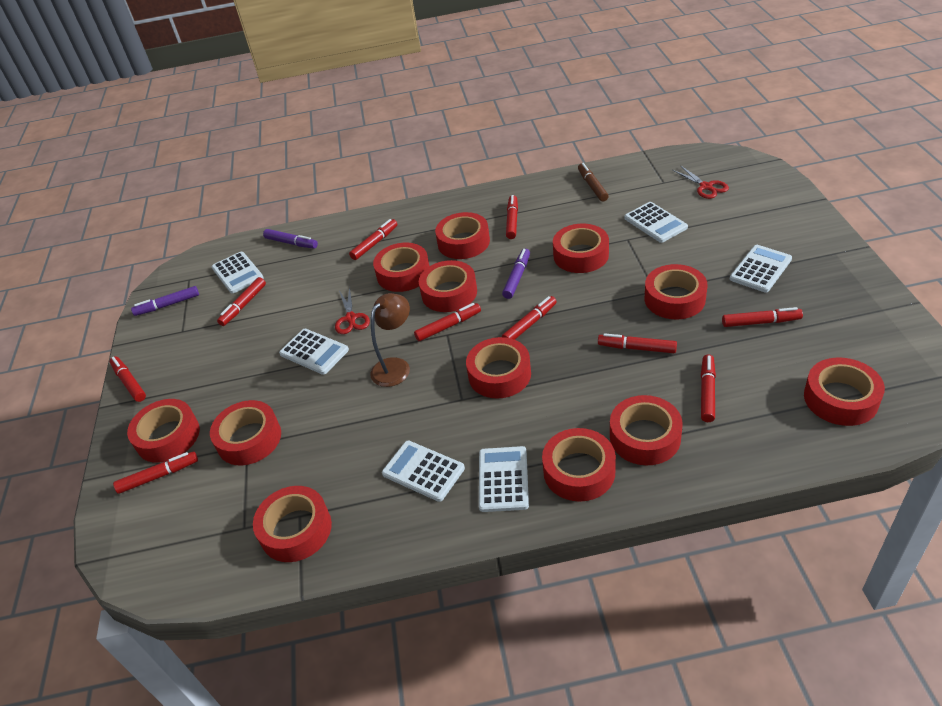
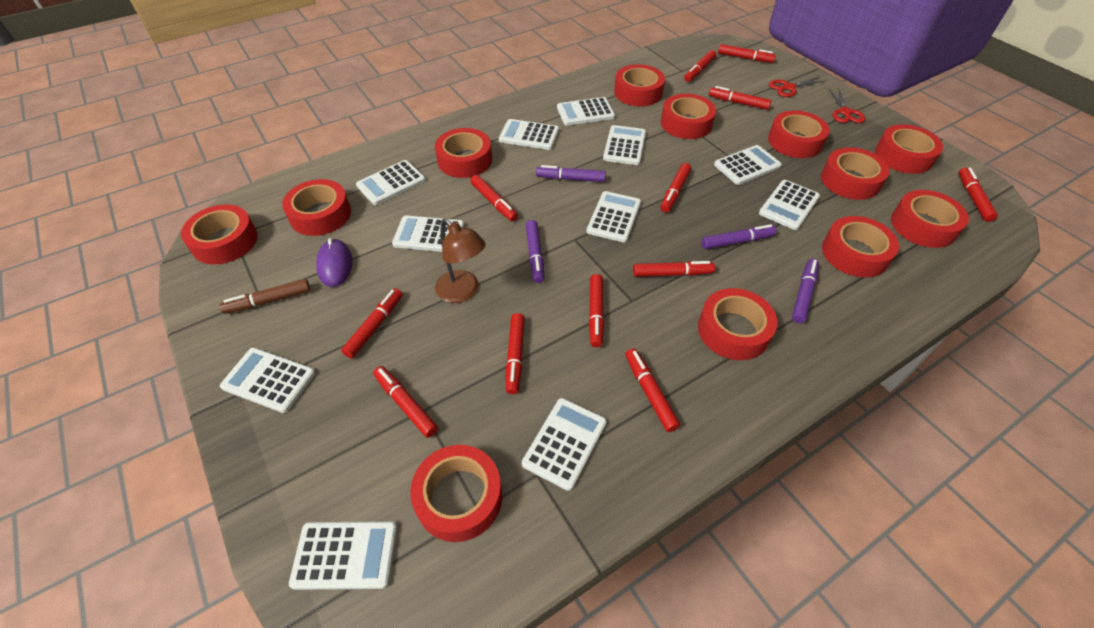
purple marker: [131,286,199,316] [263,229,318,249] [502,249,530,299] = 3 -> [526,220,544,283] [536,165,606,182] [701,224,777,249] [792,259,819,324] = 4
purple mouse: none = 0 -> [316,238,353,287] = 1
red marker: [110,356,146,402] [113,452,198,494] [217,277,266,326] [349,219,398,260] [414,303,481,341] [502,296,557,340] [506,195,518,239] [598,333,677,353] [701,354,716,422] [722,307,803,327] = 10 -> [341,288,403,358] [373,366,438,438] [470,175,518,222] [506,313,525,394] [589,274,604,347] [625,348,680,432] [633,261,715,277] [661,163,691,212] [684,50,716,82] [709,86,772,110] [718,44,776,63] [959,168,998,222] = 12
white calculator: [212,252,264,294] [279,329,349,375] [382,441,465,502] [479,446,529,512] [624,202,688,243] [730,245,792,293] = 6 -> [220,347,315,413] [289,521,397,590] [356,160,426,205] [392,215,464,252] [499,119,559,150] [522,398,607,491] [557,97,615,126] [587,191,641,242] [603,125,646,165] [714,145,782,185] [759,180,820,230] = 11

